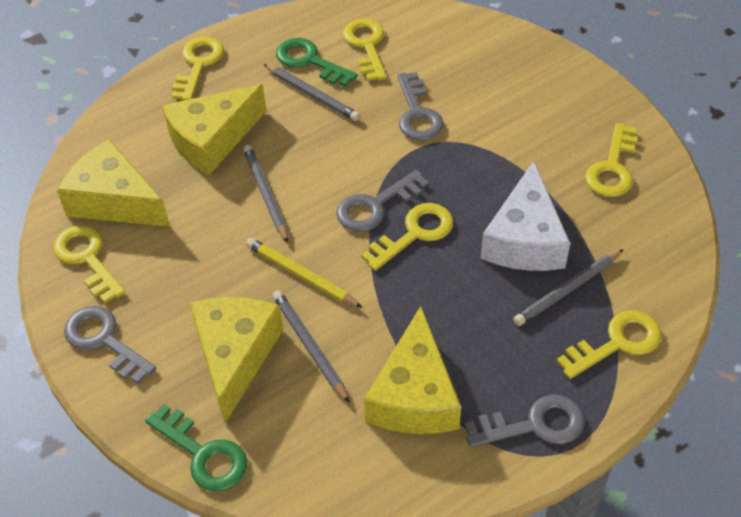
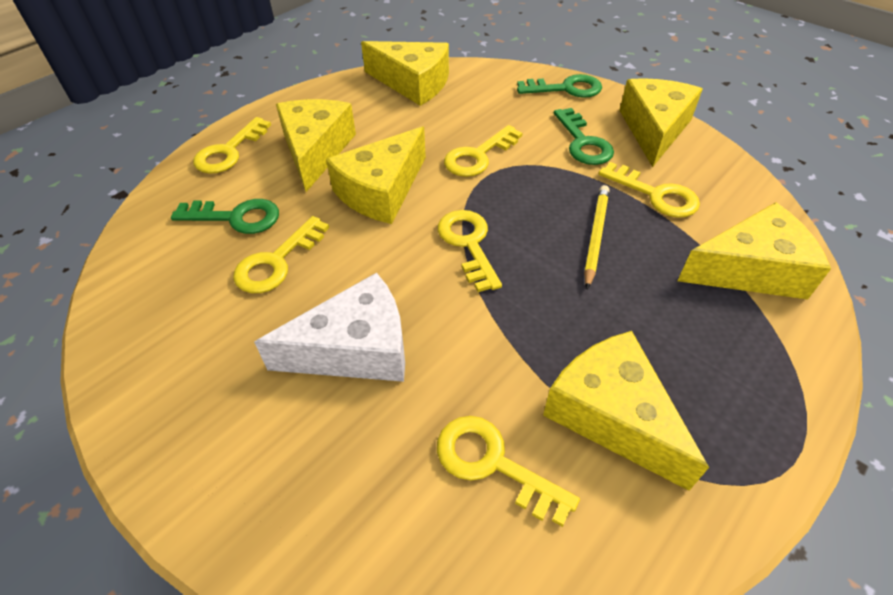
green key: [145,404,248,492] [276,38,358,87] = 2 -> [171,199,279,234] [517,74,602,98] [554,108,614,165] = 3
grey key: [64,306,156,384] [336,170,429,232] [397,72,444,141] [465,395,585,447] = 4 -> none = 0
grey pencil: [243,145,288,243] [264,64,360,121] [272,290,350,403] [513,249,624,326] = 4 -> none = 0
yellow cheese: [57,139,170,227] [162,84,266,175] [190,297,283,423] [364,306,461,434] = 4 -> [276,99,356,192] [326,126,426,224] [361,41,449,106] [543,331,709,491] [619,78,703,167] [677,202,831,299] = 6

